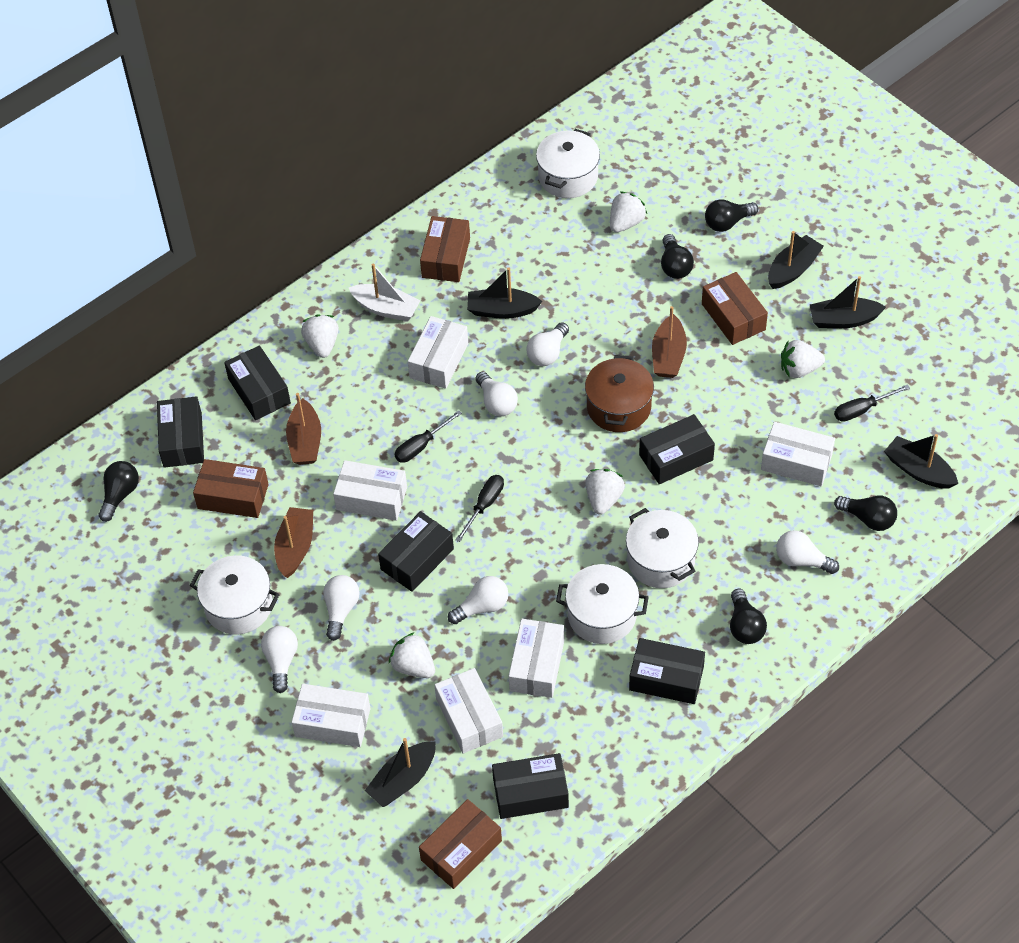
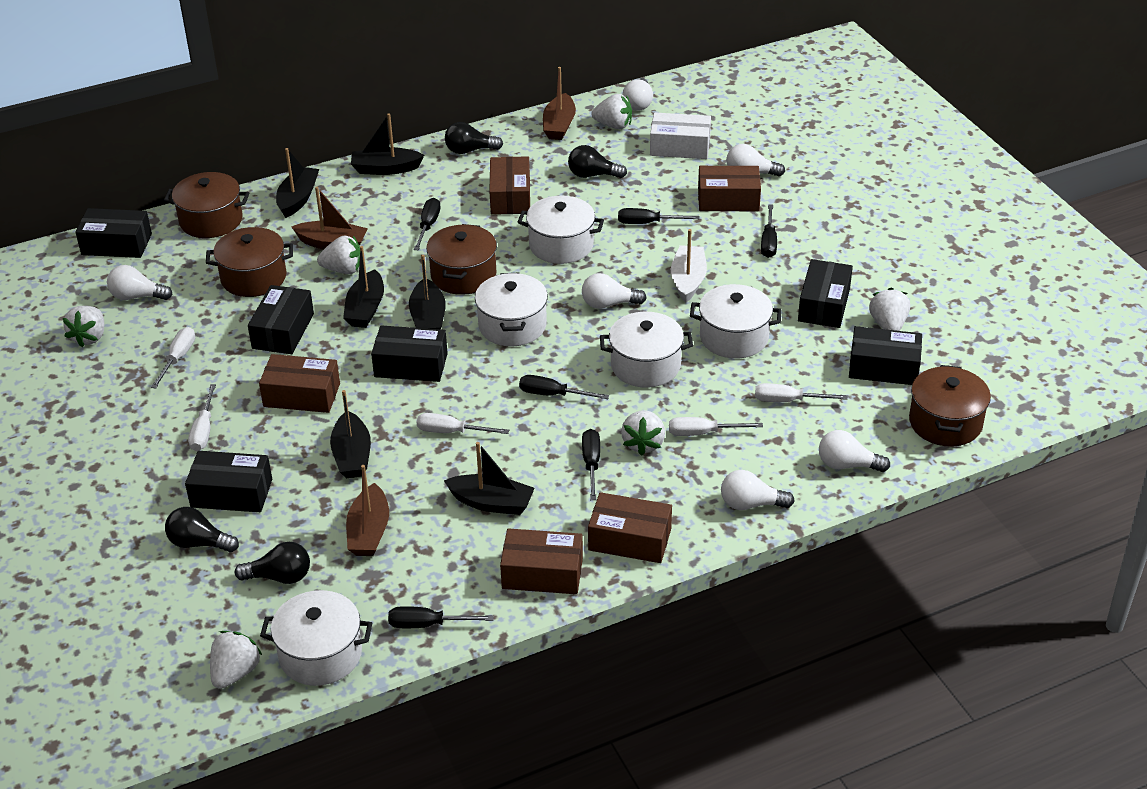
black boat: [364,738,435,807] [467,268,542,319] [768,231,824,289] [810,276,886,328] [884,434,958,489] = 5 -> [276,148,319,218] [330,390,371,478] [343,246,384,328] [351,113,424,175] [409,255,446,329] [444,442,535,515] = 6
black light bulb: [98,461,139,522] [661,234,694,279] [705,199,758,232] [730,589,767,644] [834,495,897,531] = 5 -> [165,507,239,552] [235,542,310,584] [445,122,503,154] [568,145,627,178] = 4
black screwdriver: [394,410,462,463] [456,475,504,542] [834,384,910,422] = 3 -> [388,606,494,628] [414,198,441,250] [519,375,609,399] [582,429,600,500] [618,208,700,224] [761,204,777,258] = 6
brown box: [193,459,269,518] [419,799,502,889] [420,216,470,282] [702,272,768,345] = 4 -> [259,354,340,413] [489,156,530,215] [500,528,583,594] [588,492,672,563] [698,166,761,211] = 5
brown pot: [585,355,654,432] = 1 -> [164,172,249,238] [206,227,293,297] [426,224,497,295] [909,365,991,447] = 4
white box: [291,684,370,747] [333,460,407,521] [408,316,468,389] [434,668,503,754] [509,619,564,698] [761,422,835,486] = 6 -> [650,112,711,159] = 1
white pot: [190,555,280,635] [536,129,600,198] [556,564,649,644] [626,508,699,588] = 4 -> [260,590,372,686] [475,272,548,346] [518,196,604,264] [600,312,693,388] [690,284,782,359] = 5
white screwdriver: none = 0 -> [151,327,195,389] [188,384,216,451] [417,413,509,434] [669,417,763,436] [755,383,848,402] = 5
white strawberry: [301,314,339,358] [389,632,435,678] [585,469,625,515] [610,192,647,233] [781,340,825,378] = 5 -> [63,306,104,347] [210,631,262,689] [317,235,360,274] [591,94,632,129] [621,410,665,456] [869,288,910,331] = 6

